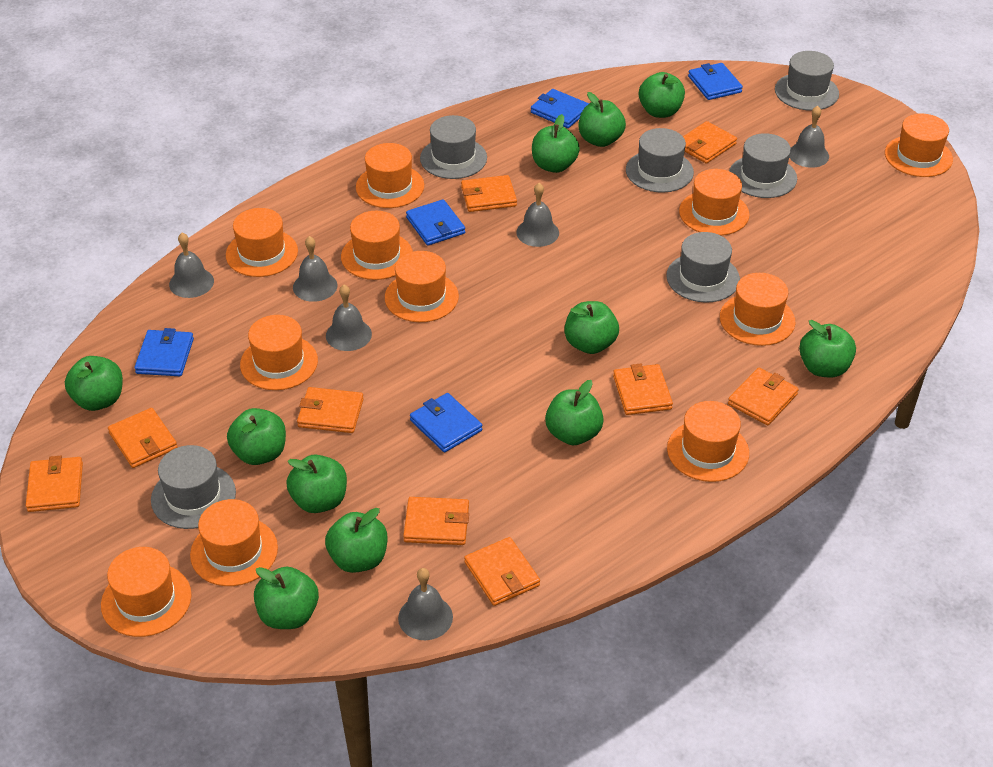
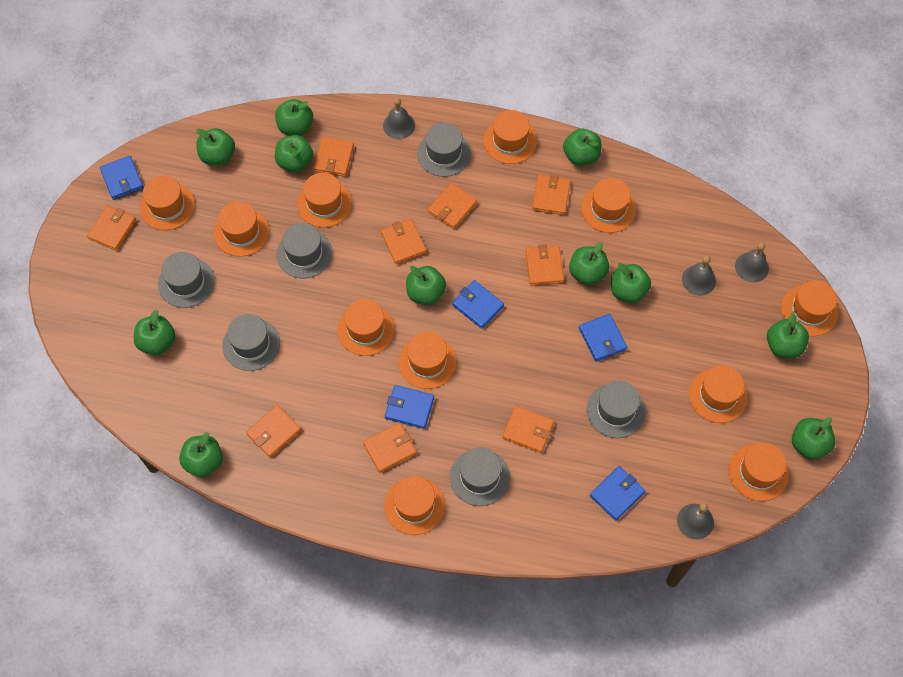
grey bell: [169,233,214,298] [293,236,338,302] [326,285,372,351] [398,568,453,640] [516,183,559,247] [789,106,829,168] = 6 -> [383,98,415,139] [677,503,714,539] [682,256,716,296] [735,242,769,282] = 4

